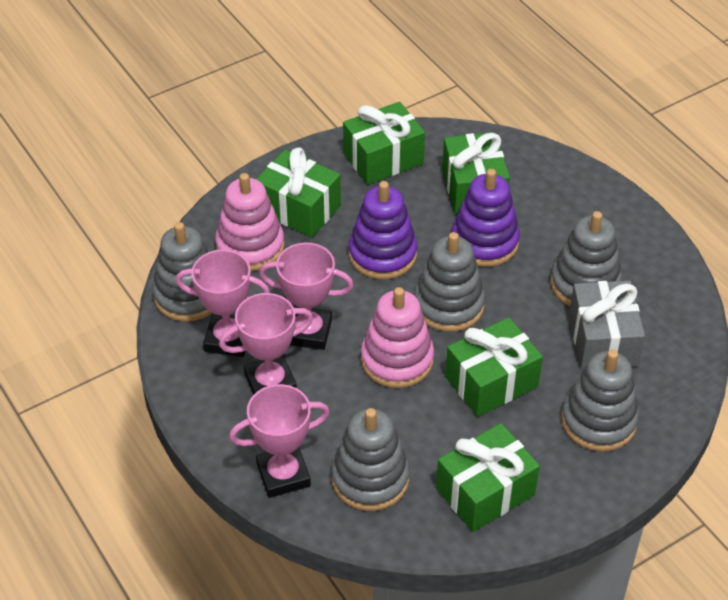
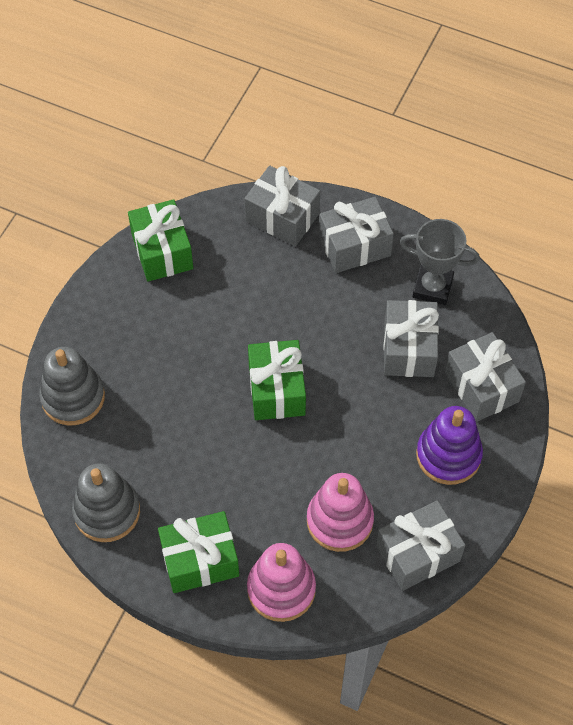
green gift: [256,148,341,237] [343,102,425,185] [436,423,540,532] [442,132,510,215] [445,317,543,417] = 5 -> [128,199,193,282] [158,511,239,593] [248,340,306,420] = 3
grey gift: [569,280,645,370] = 1 -> [244,166,320,246] [319,197,394,273] [376,500,465,591] [383,300,439,377] [445,332,526,422] = 5
grey stacking toy: [152,222,212,322] [331,408,410,511] [414,232,485,332] [550,211,622,306] [561,349,639,452] = 5 -> [39,347,105,425] [72,463,140,542] = 2
grey trophy: none = 0 -> [399,219,480,305] = 1
pink trophy: [176,250,270,357] [219,293,313,395] [229,384,330,498] [259,243,354,350] = 4 -> none = 0
purple stacking toy: [349,181,417,279] [451,169,520,267] = 2 -> [416,406,483,485] = 1

